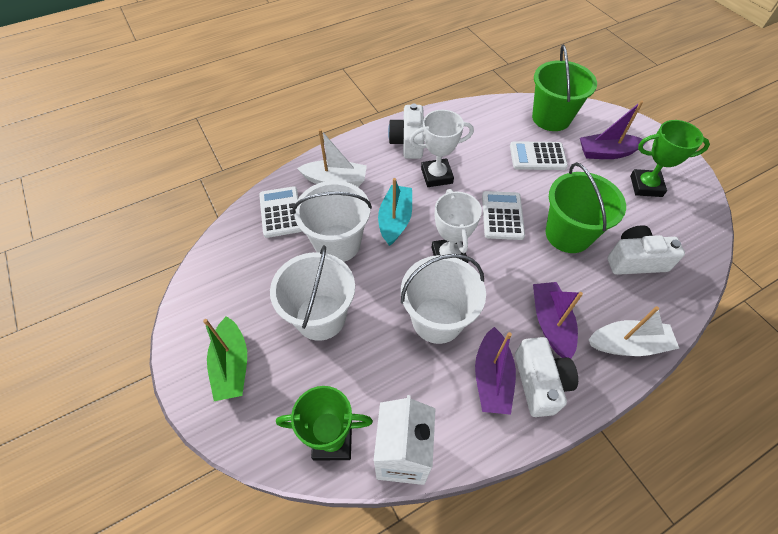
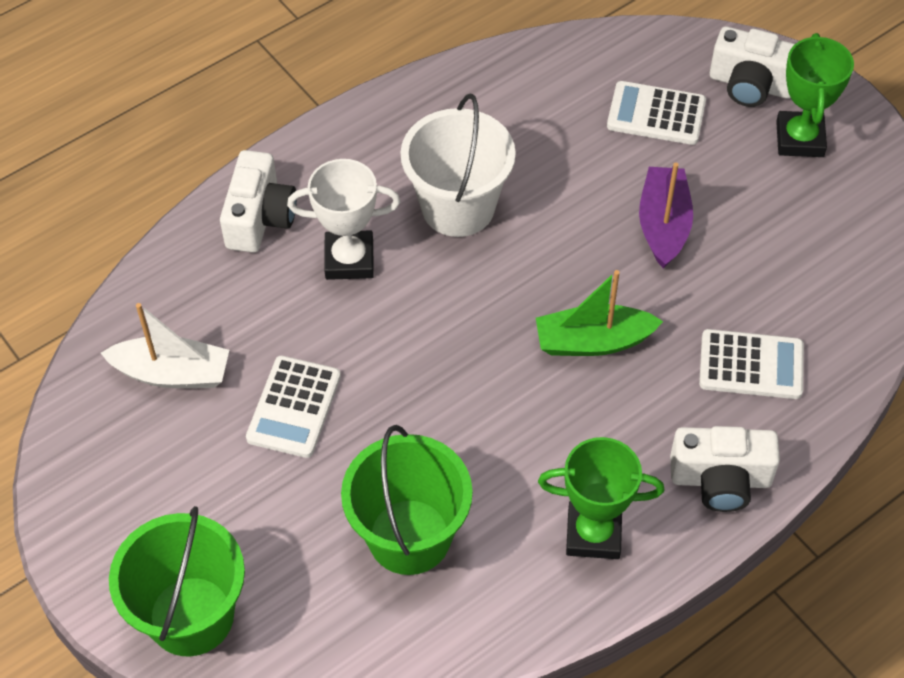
purple boat: [475,327,516,415] [533,282,583,359] [580,101,646,159] = 3 -> [639,163,693,268] = 1
turquoise boat: [378,178,412,246] = 1 -> none = 0
white boat: [297,129,367,187] [589,306,680,356] = 2 -> [101,303,229,388] = 1
white bucket: [270,245,355,341] [292,181,372,262] [401,254,486,344] = 3 -> [401,94,516,237] = 1
white carton: [374,395,436,485] = 1 -> none = 0
white trophy: [410,110,474,187] [431,189,482,263] = 2 -> [287,159,400,280] = 1

